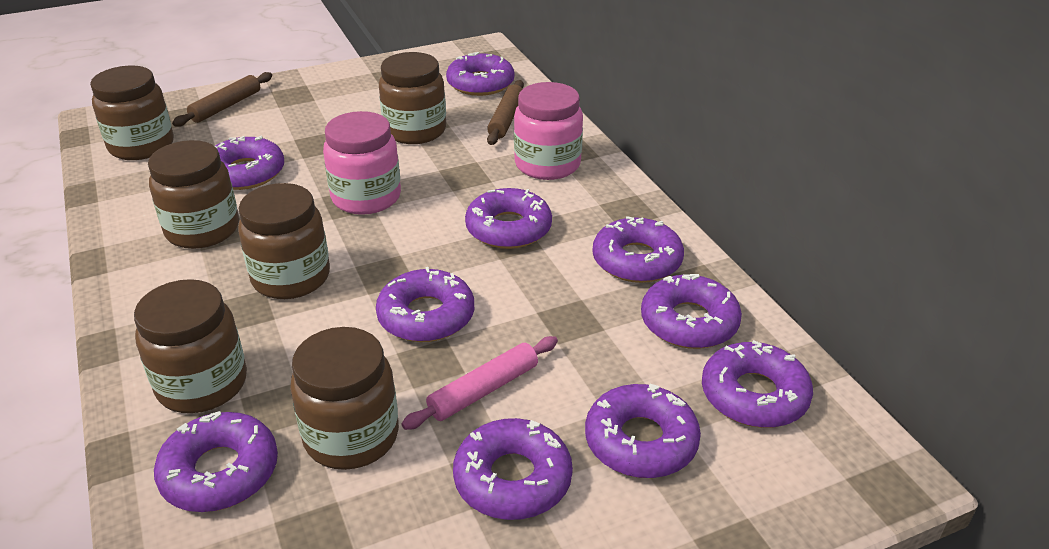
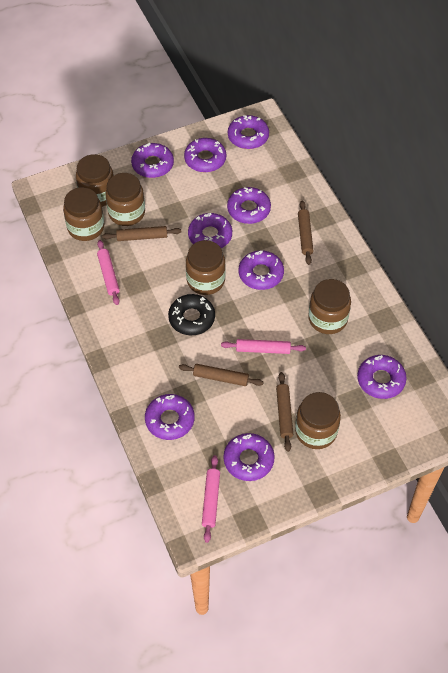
black donut: none = 0 -> [168,294,215,335] = 1
brown rolling pin: [172,72,272,127] [487,80,524,145] = 2 -> [102,226,181,241] [179,364,263,386] [276,372,293,452] [298,201,313,265] = 4
pink jar: [323,111,401,215] [514,82,583,180] = 2 -> none = 0
pink rolling pin: [401,336,558,430] = 1 -> [97,240,120,305] [202,455,220,543] [221,339,306,354] = 3
purple donut: [154,411,278,512] [215,136,284,190] [376,267,474,342] [446,52,515,96] [453,418,573,520] [465,188,552,249] [585,384,701,478] [592,216,684,283] [641,274,742,349] [702,340,813,428] = 10 -> [131,143,174,178] [145,394,195,440] [184,138,226,172] [188,213,232,248] [223,433,275,481] [227,187,271,224] [228,115,269,149] [239,250,284,290] [357,355,407,399] = 9

